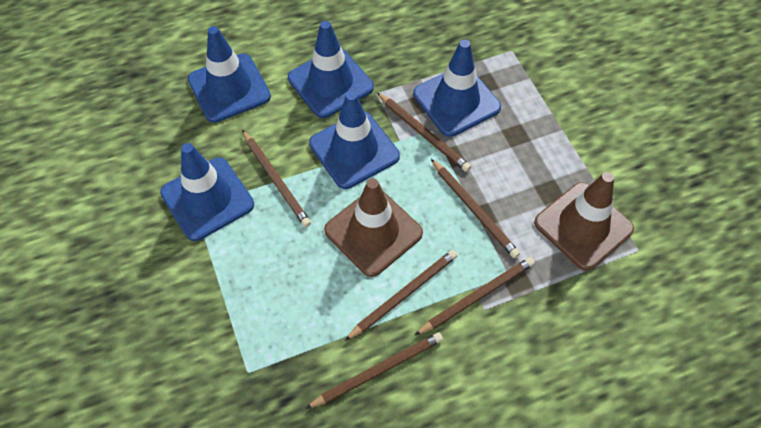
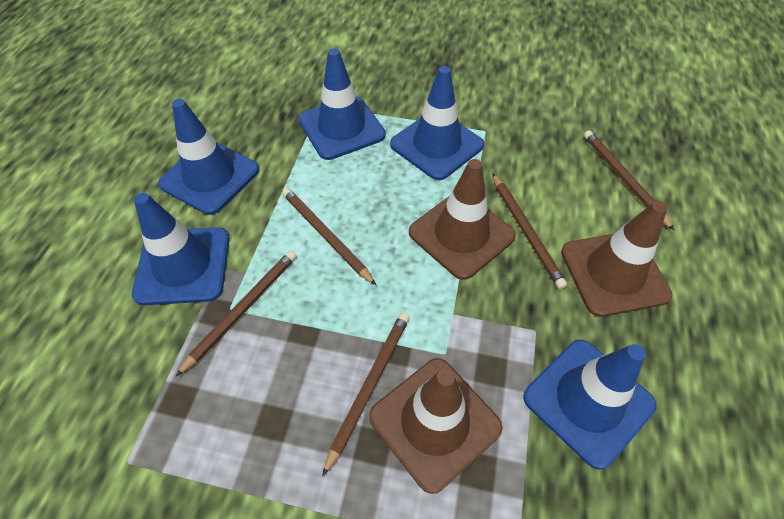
brown pencil: [242,130,311,227] [305,332,443,409] [345,250,458,341] [377,93,471,172] [415,257,535,335] [431,159,520,258] = 6 -> [176,251,297,376] [282,188,376,285] [322,312,410,477] [492,173,567,289] [584,130,674,230] = 5
brown traffic cone: [324,178,423,277] [534,172,634,271] = 2 -> [369,358,503,494] [409,159,516,280] [561,201,673,317] = 3

